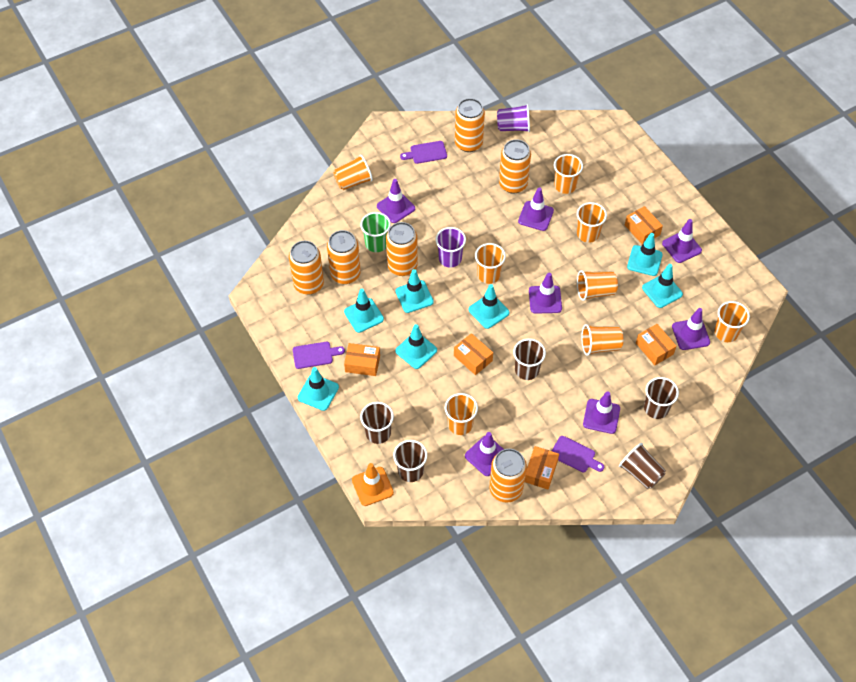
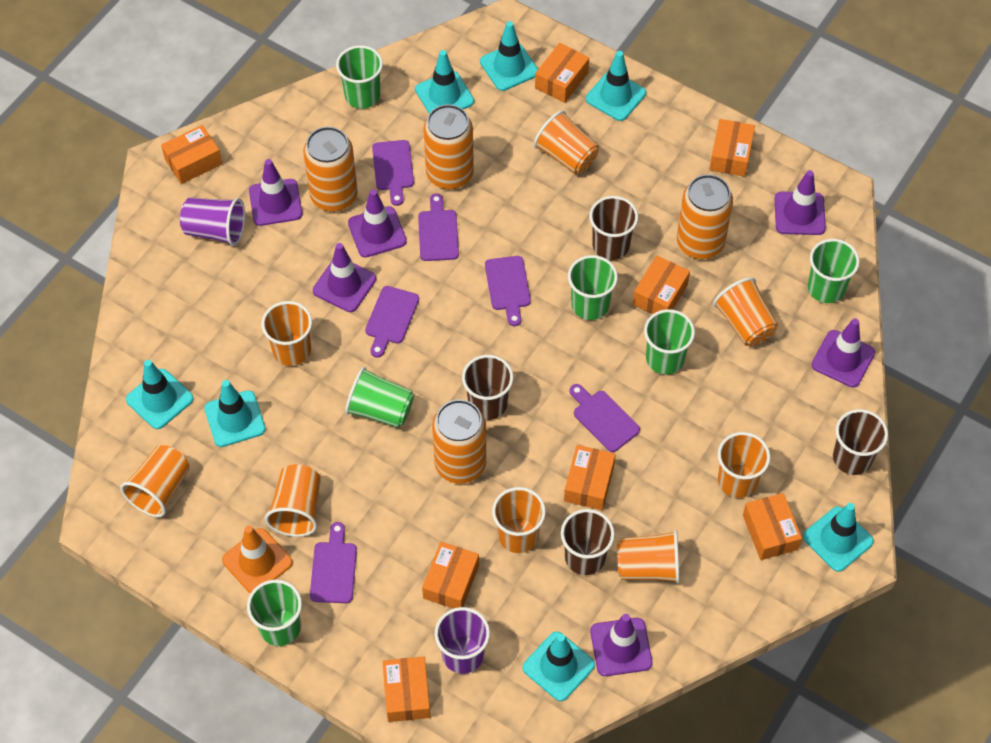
brown cup: [360,402,394,444] [393,440,427,482] [513,339,546,380] [619,443,666,489] [644,377,679,419] = 5 -> [462,355,513,420] [561,509,615,575] [589,196,638,260] [833,409,888,475] = 4
green cup: [360,212,391,252] = 1 -> [247,579,302,646] [336,45,383,109] [345,367,414,428] [568,255,618,320] [644,309,695,375] [808,239,860,303] = 6
orange box: [344,343,380,376] [454,333,493,375] [525,446,559,489] [625,206,663,244] [636,324,676,365] = 5 -> [161,125,222,184] [383,657,430,722] [422,542,479,609] [535,43,589,103] [564,445,616,510] [633,255,690,314] [709,119,755,177] [743,493,802,560] = 8
orange can: [289,241,324,295] [327,230,361,284] [386,222,418,276] [455,98,485,152] [489,449,527,503] [499,139,531,194] = 6 -> [303,127,358,212] [424,104,474,190] [432,400,486,484] [677,174,733,259] = 4
purple cutting board: [293,342,345,369] [400,141,447,164] [552,436,604,472] = 3 -> [310,522,357,603] [365,286,419,358] [372,140,414,206] [418,193,459,261] [485,256,531,326] [570,384,640,452] = 6
purple traffic cone: [377,179,415,223] [465,432,504,476] [518,187,554,231] [529,273,562,314] [583,391,620,434] [662,219,702,263] [672,308,710,350] = 7 -> [249,159,302,226] [313,243,376,312] [348,189,407,258] [590,614,653,676] [775,170,826,235] [811,319,875,387] = 6

